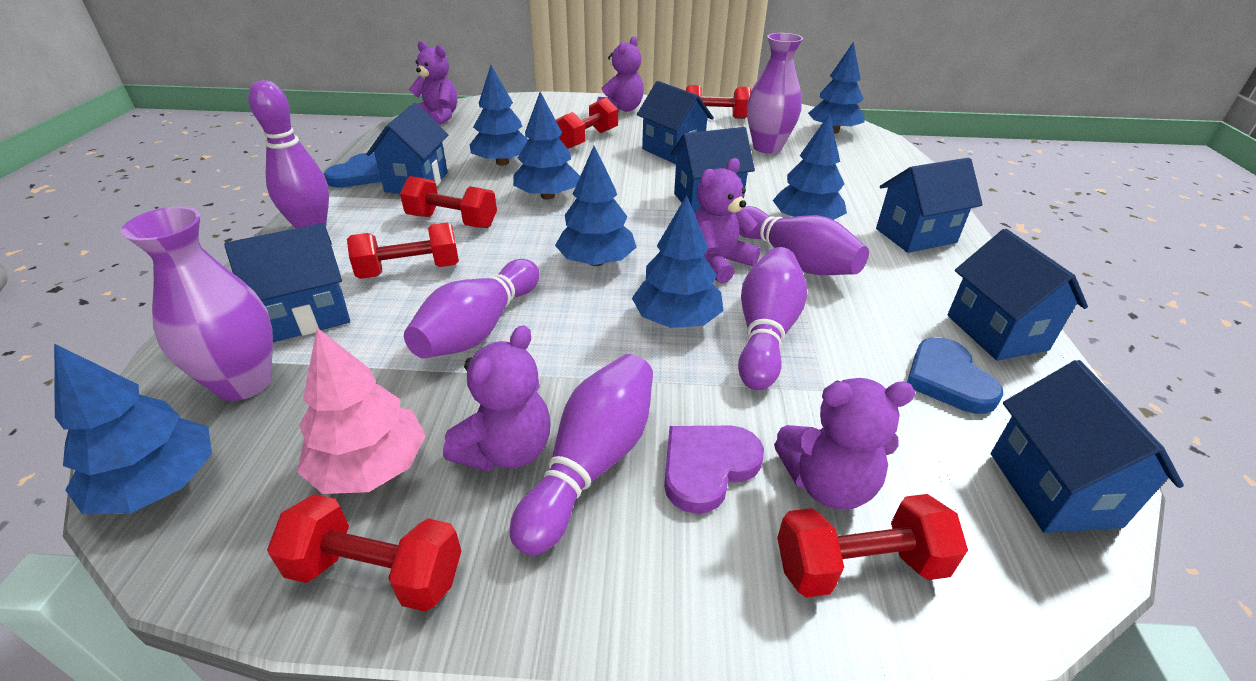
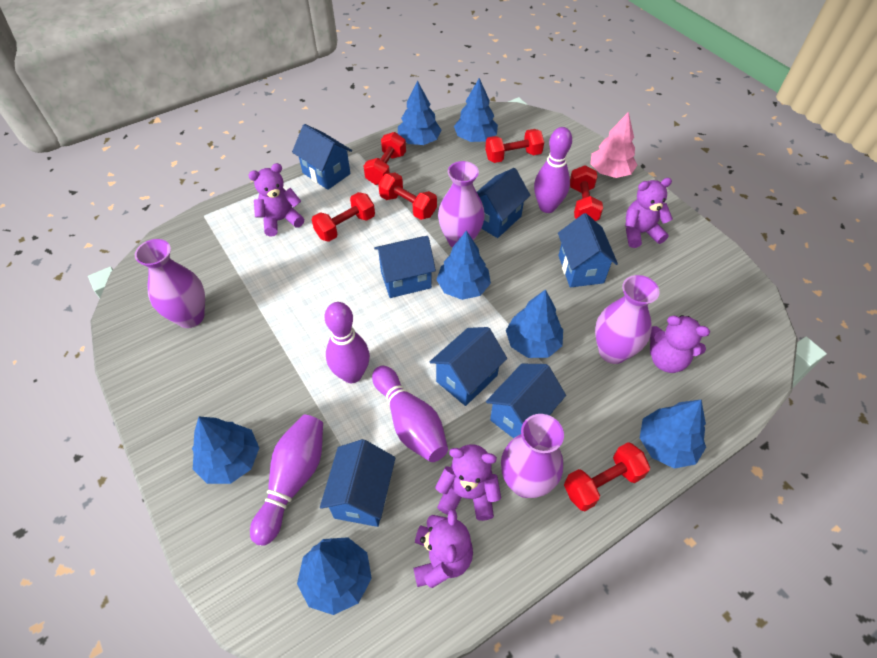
blue heart: [324,153,382,188] [907,337,1003,414] = 2 -> none = 0
purple bowling pin: [248,80,329,228] [404,259,539,358] [510,354,653,555] [738,247,807,390] [739,206,869,275] = 5 -> [250,415,323,545] [325,302,370,383] [372,366,448,462] [534,127,572,213] = 4
purple heart: [664,426,764,514] = 1 -> none = 0
purple vase: [121,206,273,401] [747,33,803,154] = 2 -> [135,239,205,328] [438,161,485,248] [501,414,564,498] [595,275,659,364] = 4

